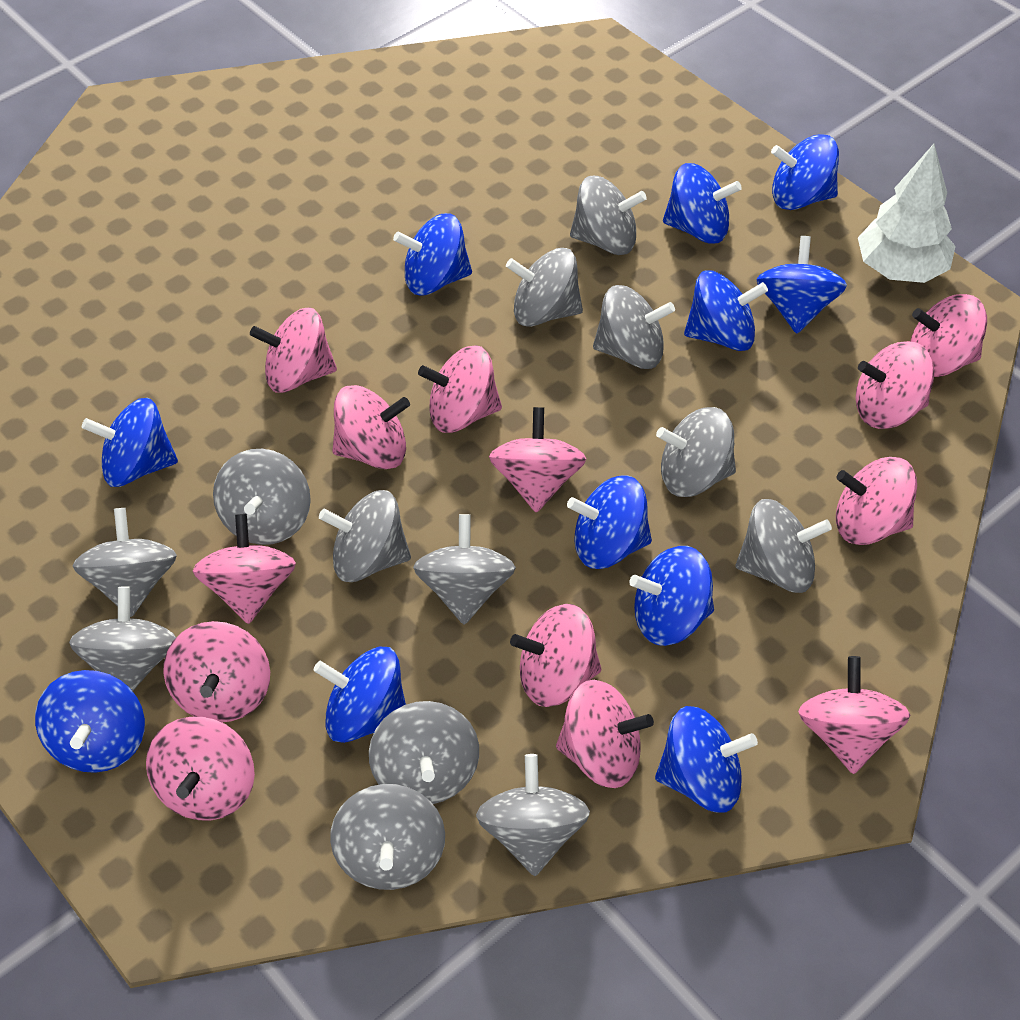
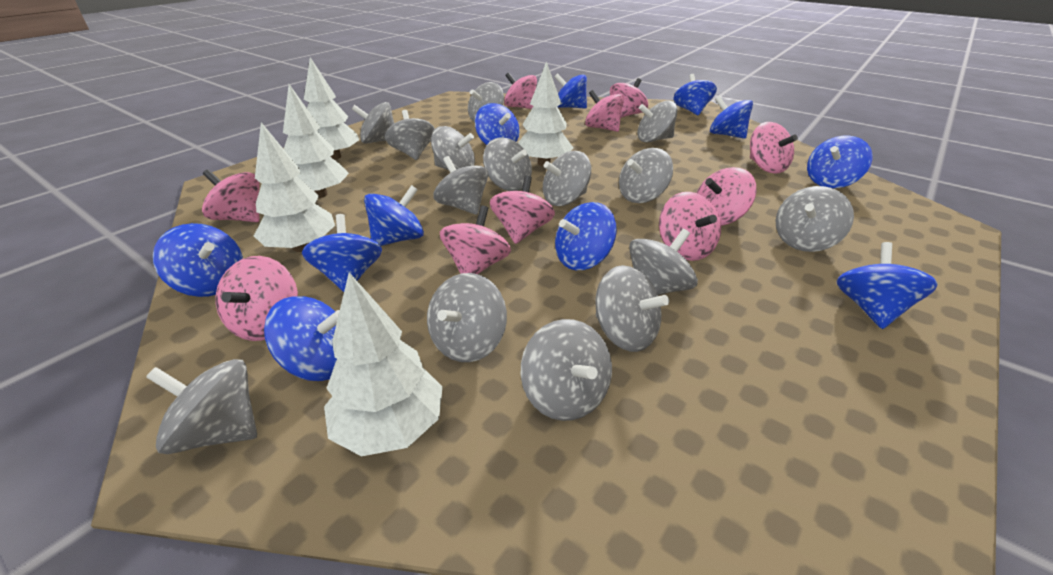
grey spinning top: [69,586,176,691] [73,508,177,617] [213,449,311,545] [319,490,411,582] [330,784,445,890] [369,701,479,804] [413,514,516,625] [476,754,590,876] [506,248,583,326] [570,176,647,255] [593,285,675,369] [656,407,736,497] [736,499,832,593] = 13 -> [146,359,257,454] [352,102,394,144] [385,110,435,160] [427,273,507,362] [431,126,475,171] [433,156,488,215] [468,82,504,122] [483,137,532,191] [521,319,612,421] [543,151,591,206] [595,265,669,352] [619,148,673,203] [629,229,698,295] [637,101,678,143] [776,186,854,252] = 15
pink spinning top: [146,717,255,820] [163,621,270,722] [193,514,296,624] [250,307,337,393] [332,385,410,469] [418,345,502,433] [489,407,586,513] [510,604,601,707] [556,680,654,788] [798,656,910,774] [836,457,917,545] [856,341,934,429] [911,294,987,377] = 13 -> [202,169,260,222] [216,256,298,341] [440,206,511,274] [490,176,555,244] [504,72,537,109] [585,90,624,132] [610,78,648,118] [659,192,721,261] [697,167,756,226] [750,122,798,174] = 10
white tree: [858,144,956,283] = 1 -> [254,122,335,252] [283,84,349,198] [304,57,360,160] [324,272,443,456] [518,61,573,166] = 5

